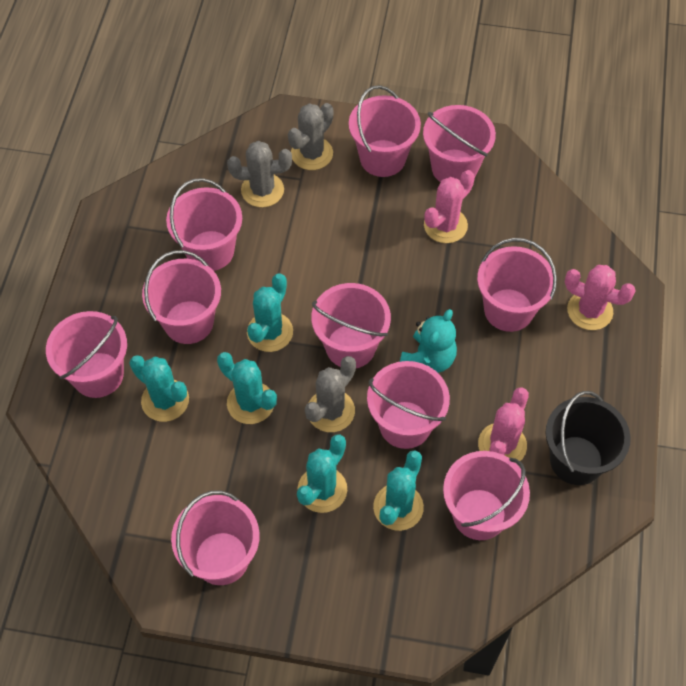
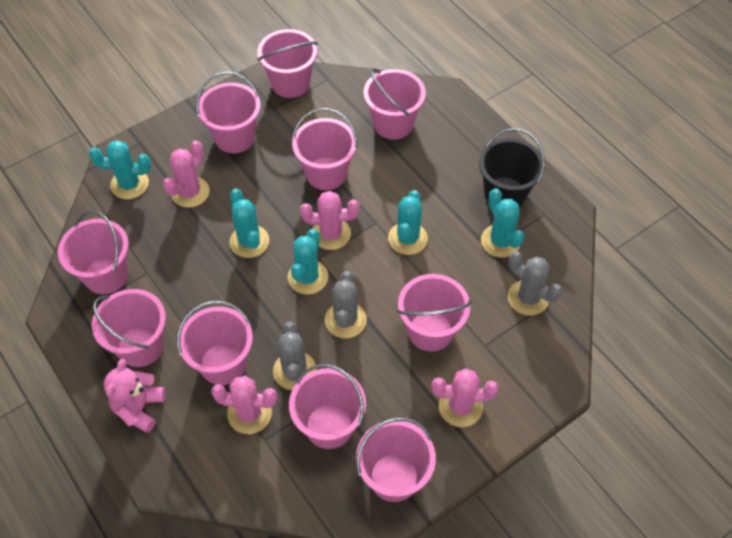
pink cactus: [424,170,475,243] [478,387,529,464] [565,265,636,330] = 3 -> [163,141,209,208] [211,376,277,434] [300,191,360,250] [432,368,499,427] = 4
pink teddy bear: none = 0 -> [104,359,165,433] = 1
turquoise teddy bear: [400,309,457,373] = 1 -> none = 0

